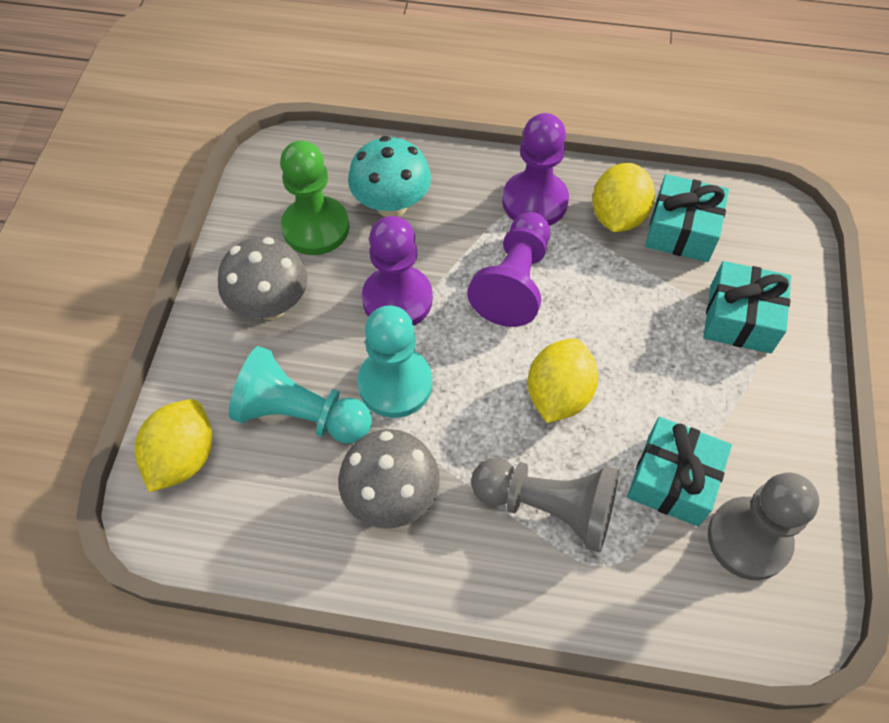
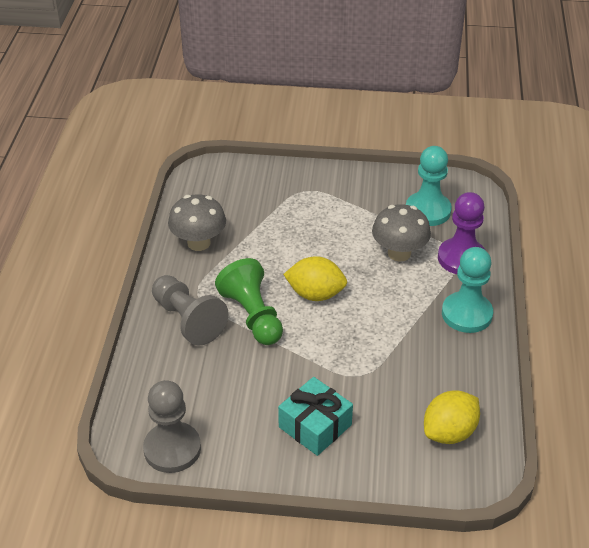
purple pawn: [362,216,433,326] [467,212,550,327] [502,113,569,226] = 3 -> [438,192,485,274] = 1
turquoise gift: [627,417,732,527] [645,174,729,262] [703,261,791,353] = 3 -> [278,377,353,456] = 1
turquoise mushroom: [348,136,431,217] = 1 -> none = 0
yellow lemon: [135,399,212,492] [528,338,598,423] [592,163,655,232] = 3 -> [283,256,347,301] [424,390,480,444] = 2

